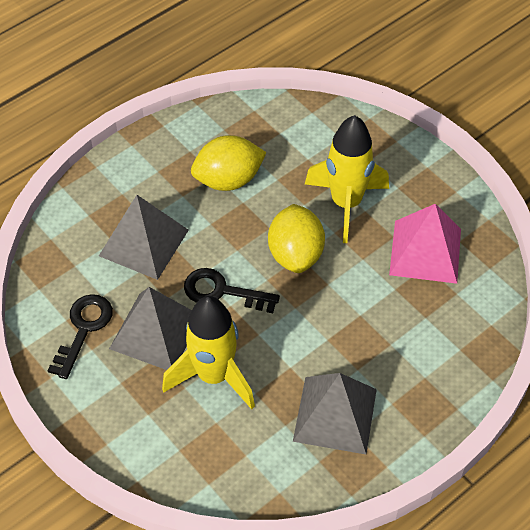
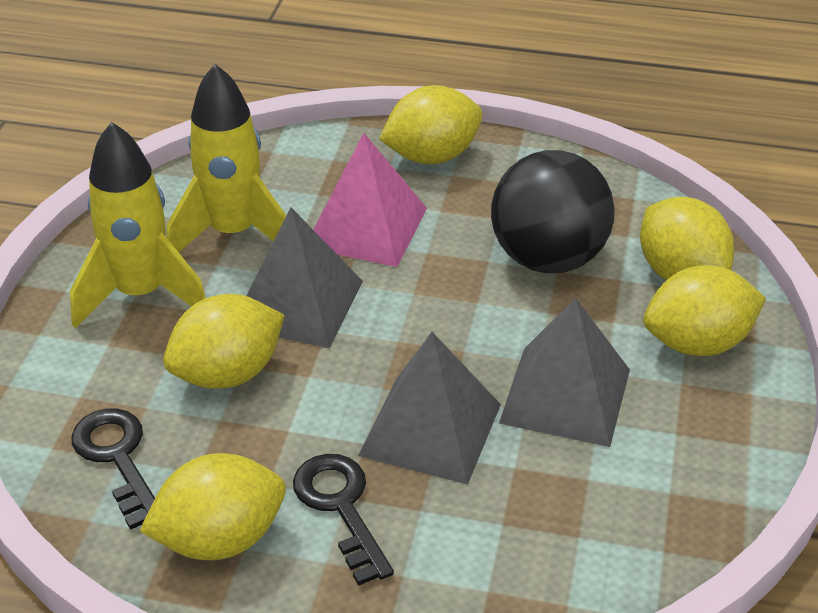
black ball: none = 0 -> [491,150,615,273] = 1
yellow lemon: [191,135,267,191] [268,204,325,273] = 2 -> [140,453,286,560] [163,294,285,389] [379,85,483,164] [640,197,734,280] [643,265,766,356] = 5

